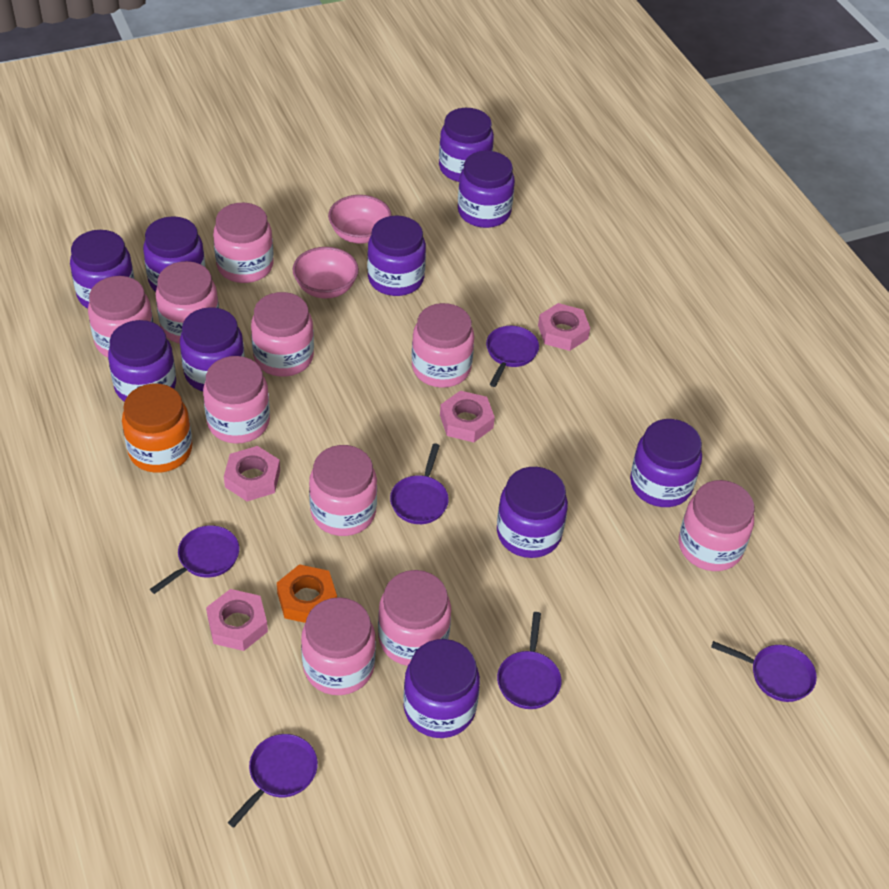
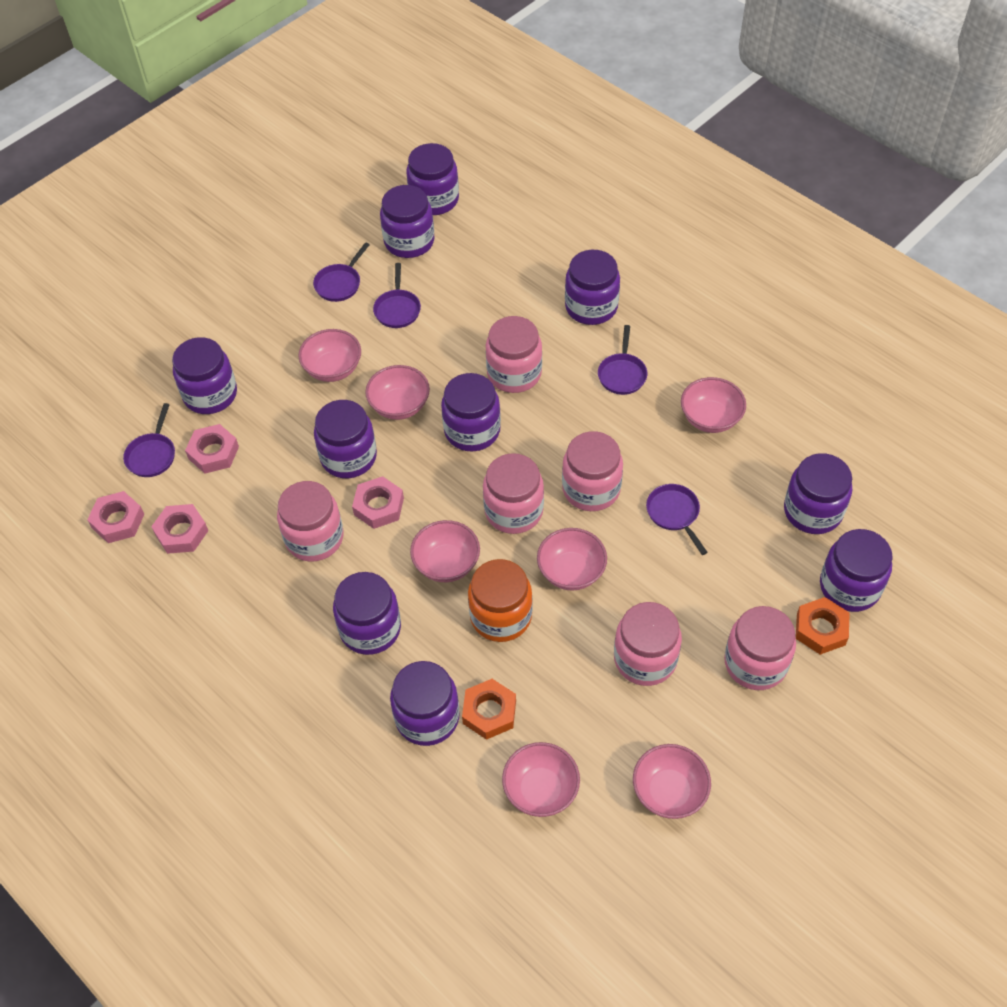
orange nut: [277,564,337,623] = 1 -> [462,679,516,740] [796,597,850,655] = 2
pink bowl: [293,247,359,298] [328,195,392,244] = 2 -> [298,329,361,382] [365,365,430,420] [410,520,480,582] [502,742,580,817] [537,528,607,591] [633,744,711,819] [681,377,746,433] = 7
pink jar: [88,276,154,357] [155,261,219,344] [203,356,270,444] [213,203,273,283] [251,292,314,377] [301,597,376,695] [309,445,377,536] [378,570,451,666] [412,303,474,388] [679,480,754,571] = 10 -> [277,481,344,562] [483,453,544,534] [486,316,542,393] [562,431,623,511] [614,602,682,686] [724,606,796,690] = 6
purple pan: [150,525,239,594] [228,734,318,827] [390,443,449,524] [486,326,539,387] [497,612,561,709] [711,641,817,702] = 6 -> [123,403,175,477] [313,242,369,302] [373,263,421,328] [598,325,647,395] [646,484,708,555] = 5

